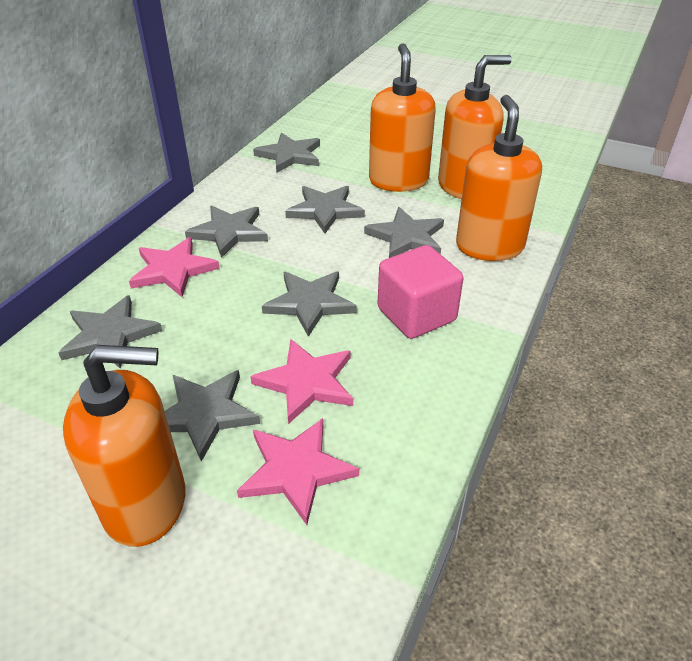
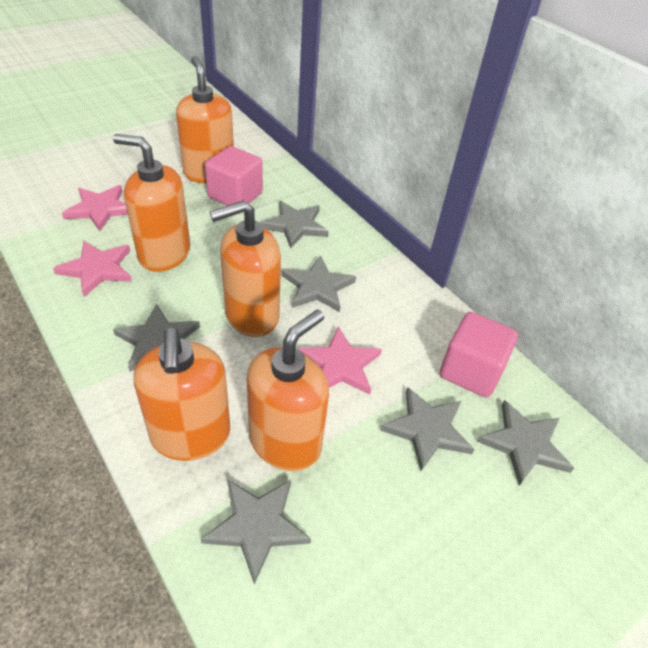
grey star: [59,295,162,369] [165,370,260,462] [185,205,268,258] [253,133,320,173] [262,271,357,337] [285,186,365,233] [364,207,444,258] = 7 -> [113,304,200,372] [201,479,311,584] [261,201,329,248] [282,255,356,312] [380,387,474,471] [477,400,574,486] = 6
orange soap dispenser: [63,345,185,547] [369,43,436,192] [438,55,512,199] [456,95,542,261] = 4 -> [113,134,190,272] [133,327,230,461] [176,56,234,183] [210,200,281,337] [247,310,329,471] = 5
pink cube: [378,245,463,339] = 1 -> [205,146,263,206] [440,312,518,398] = 2

